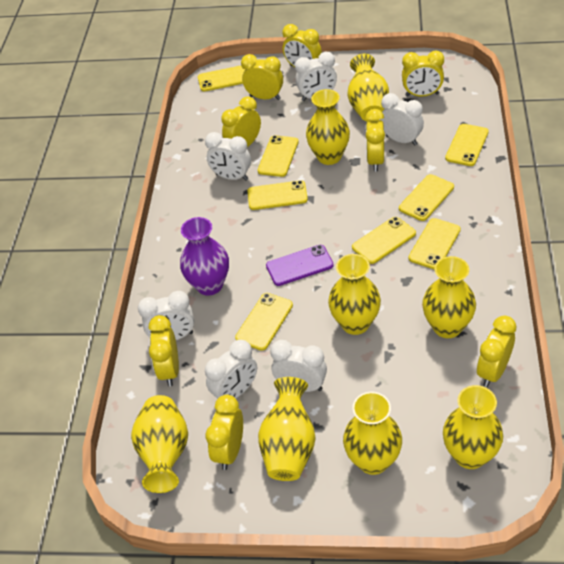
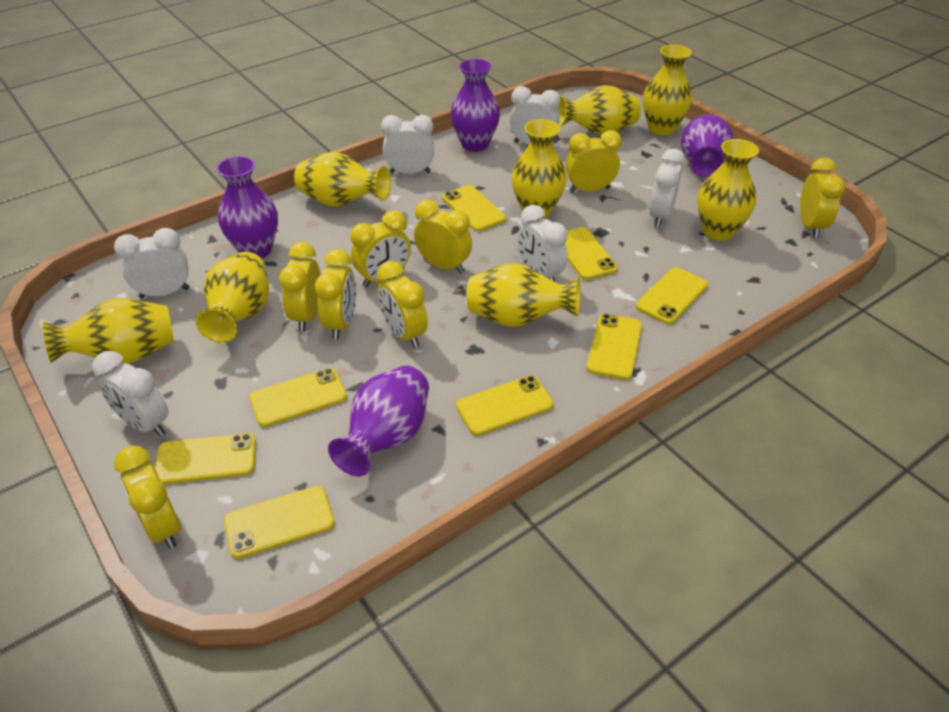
purple phone: [266,245,334,286] = 1 -> none = 0
purple vase: [180,217,229,296] = 1 -> [216,156,278,258] [328,366,429,476] [451,59,500,152] [681,114,733,177] = 4

